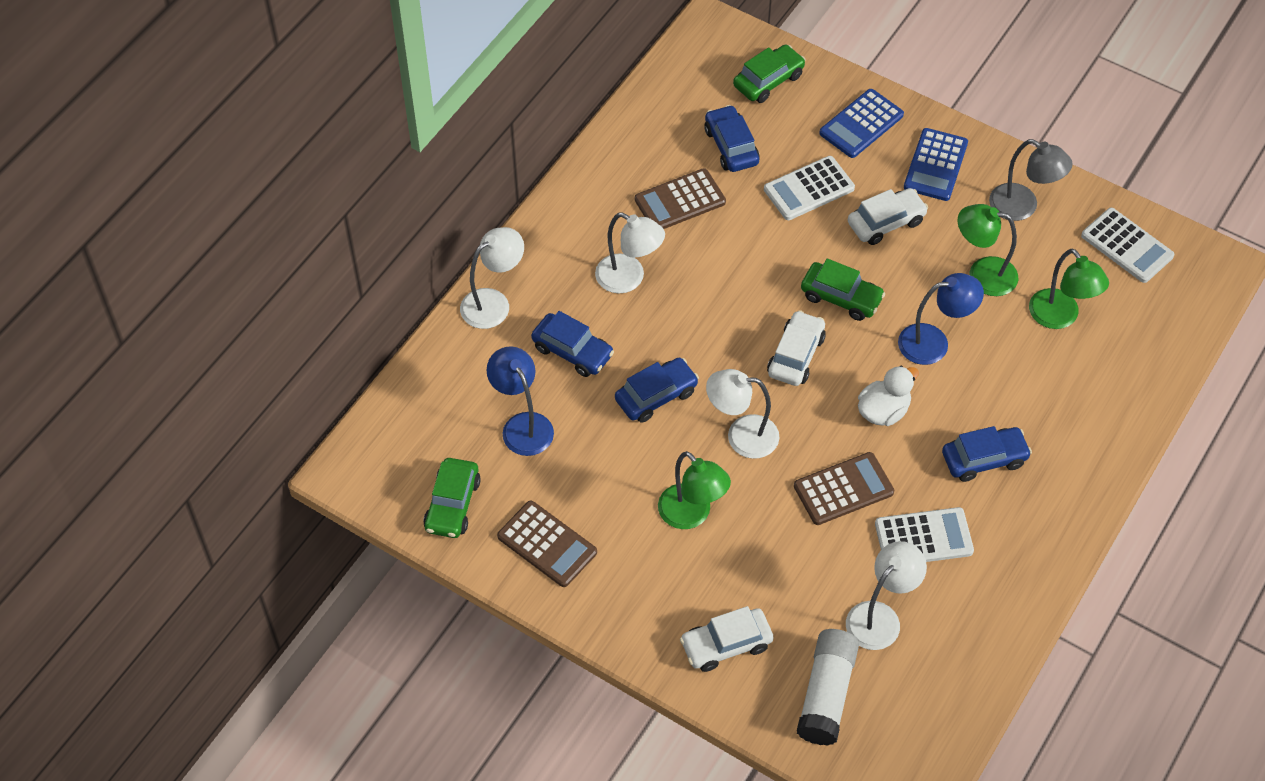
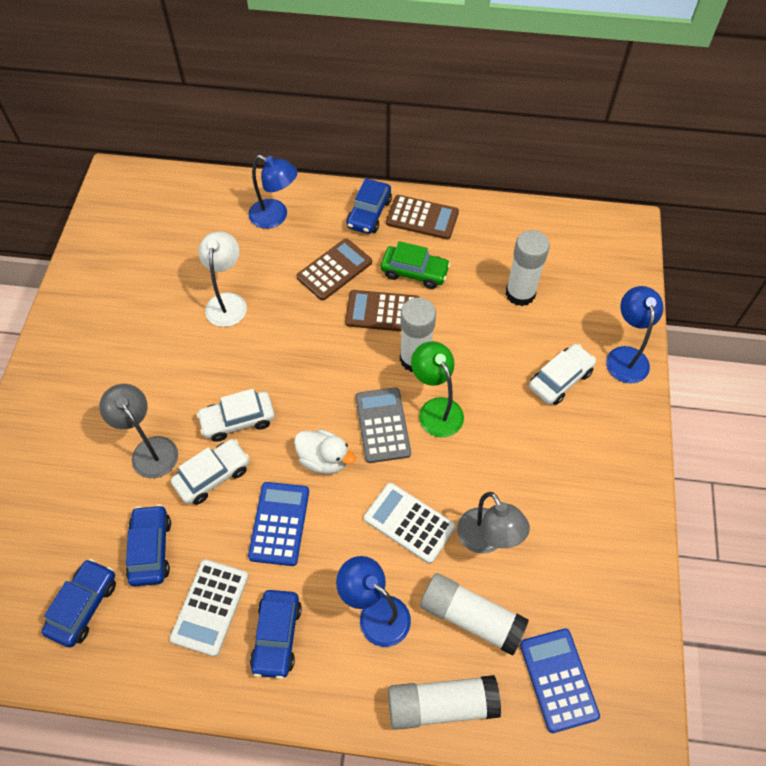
blue lamp: [486,346,554,456] [898,273,984,365] = 2 -> [248,155,298,229] [336,556,411,647] [606,286,663,384] = 3
green car: [423,458,481,538] [733,45,806,103] [801,258,885,321] = 3 -> [381,241,451,289] = 1
green lamp: [658,451,731,529] [958,204,1018,296] [1029,249,1109,329] = 3 -> [411,341,464,437] = 1
grey calculator: none = 0 -> [356,388,411,463] = 1
grey lamp: [989,139,1073,221] = 1 -> [99,384,178,478] [457,492,530,554] = 2
white calculator: [764,156,855,220] [875,507,974,562] [1081,208,1174,283] = 3 -> [169,559,249,657] [364,483,456,564] = 2
white glue stick: [797,629,859,746] = 1 -> [388,675,501,730] [400,298,436,372] [420,573,529,656] [505,230,550,306] = 4
white lamp: [460,227,524,329] [595,212,665,293] [706,369,779,459] [846,541,927,650] = 4 -> [199,231,247,327] = 1

